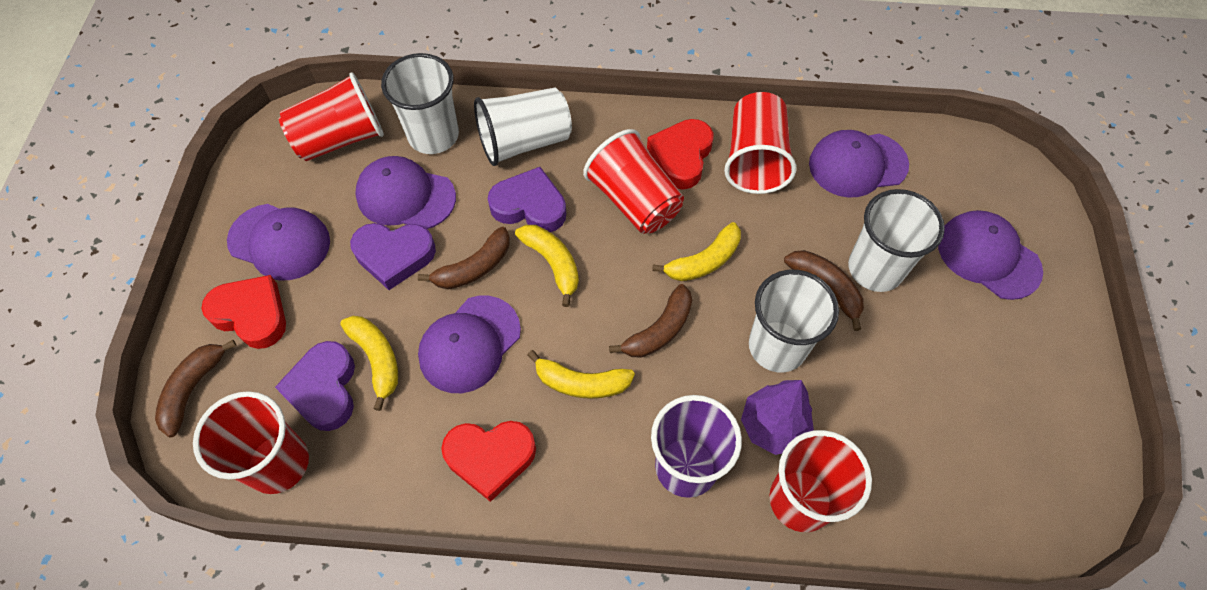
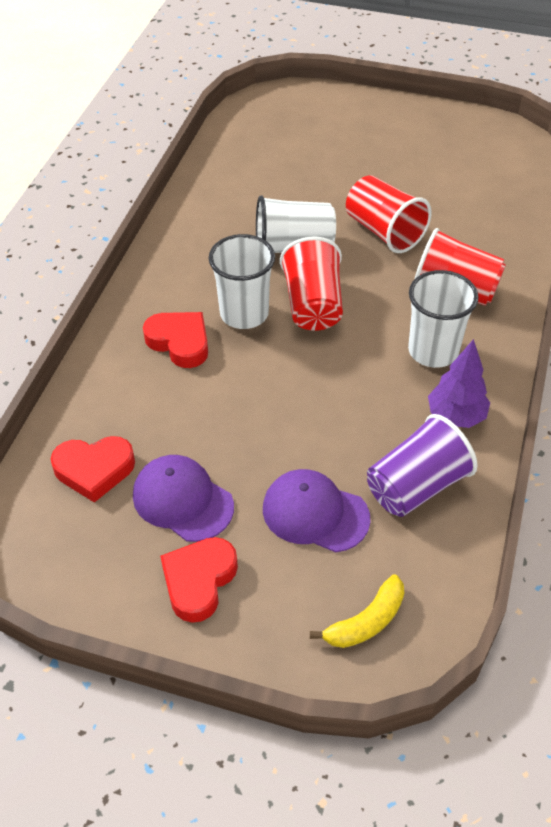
brown banana: [155,340,237,438] [418,227,510,289] [609,284,692,358] [784,250,864,331] = 4 -> none = 0
purple cap: [227,204,330,280] [355,156,456,229] [418,296,521,393] [809,130,909,198] [938,210,1043,300] = 5 -> [133,455,234,542] [263,469,371,552] = 2
purple heart: [275,341,355,431] [350,223,436,290] [488,167,566,232] = 3 -> none = 0
red cup: [193,391,309,494] [279,72,384,161] [583,129,684,234] [724,92,797,194] [769,430,872,532] = 5 -> [280,236,343,331] [346,175,432,253] [414,228,506,306] = 3
white cup: [381,53,459,154] [474,88,572,166] [749,270,839,372] [848,189,945,292] = 4 -> [209,234,275,329] [256,195,336,253] [408,270,479,368] = 3
yellow banana: [340,316,398,411] [515,225,579,307] [527,350,635,399] [652,222,741,281] = 4 -> [310,575,404,648] = 1

